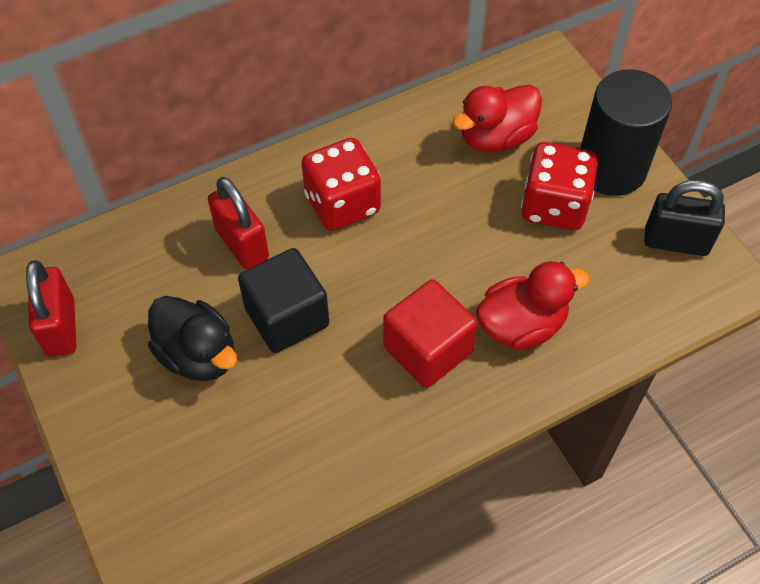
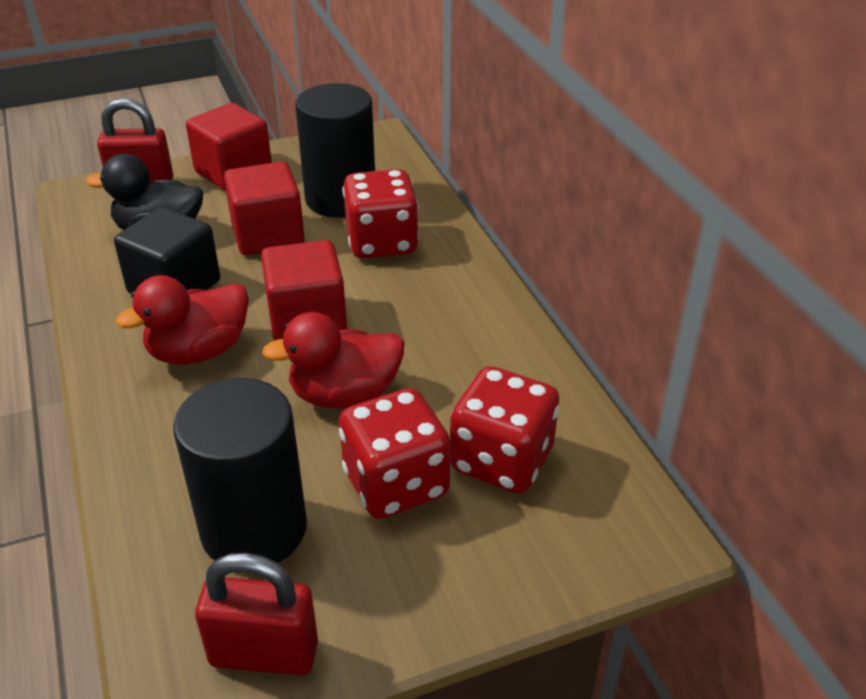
black cylinder: [580,69,672,196] = 1 -> [173,378,307,563] [295,83,375,217] = 2
black padlock: [644,180,725,256] = 1 -> none = 0
red cube: [383,279,478,388] = 1 -> [186,103,272,191] [224,161,305,255] [261,240,347,341] = 3
red dice: [301,138,381,231] [521,142,598,230] = 2 -> [339,388,451,519] [343,169,419,259] [450,366,559,494] = 3

